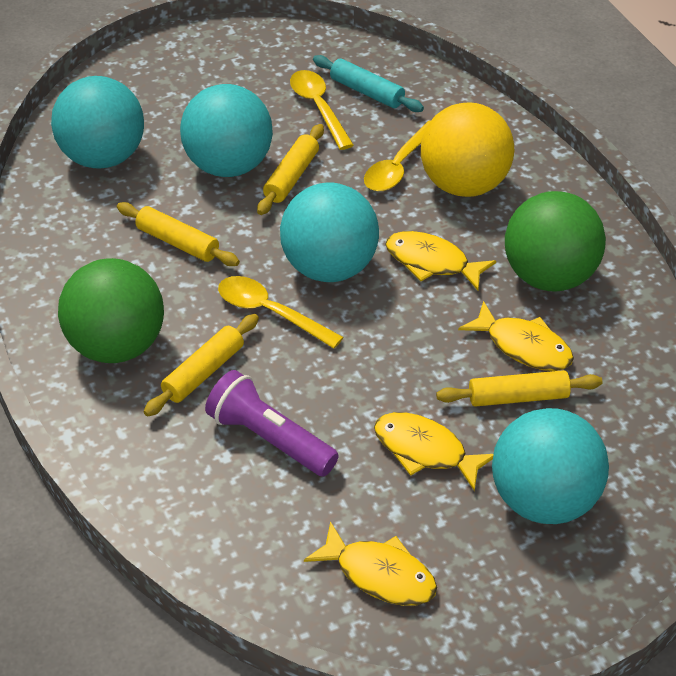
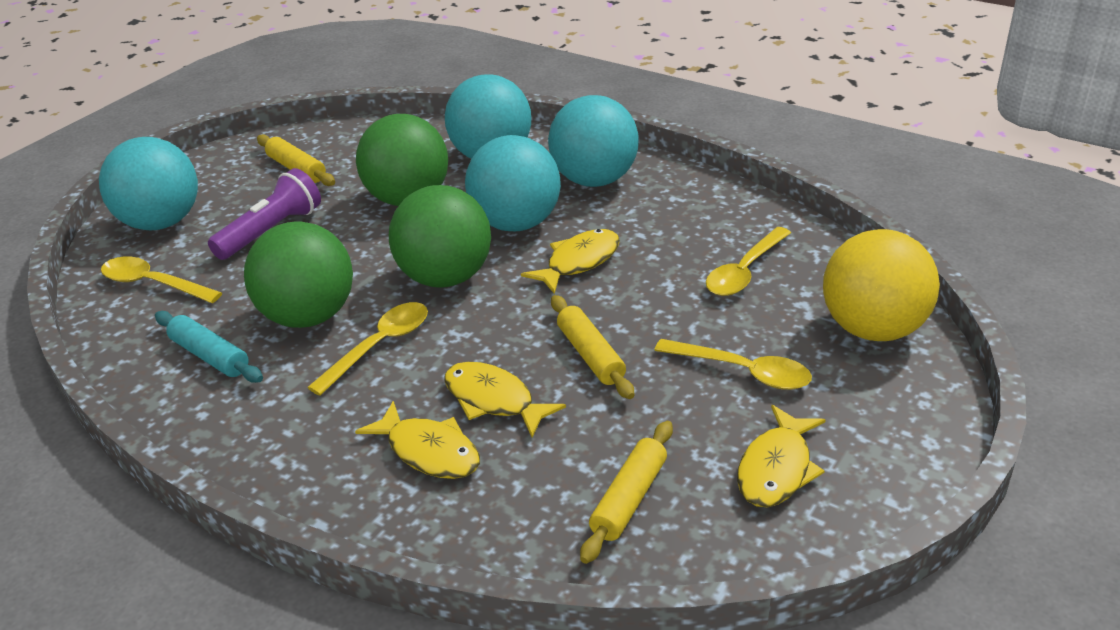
green ball: [58,258,164,363] [505,191,606,292] = 2 -> [244,221,353,328] [356,114,448,206] [389,185,491,288] = 3
yellow rolling pin: [117,202,240,266] [143,314,259,417] [257,124,324,215] [436,370,603,407] = 4 -> [257,134,335,186] [551,295,635,399] [580,421,673,564] = 3
yellow spoon: [218,276,343,348] [290,70,354,150] [364,120,431,191] = 3 -> [101,256,222,303] [307,302,428,396] [654,339,812,390] [706,227,791,296] = 4

